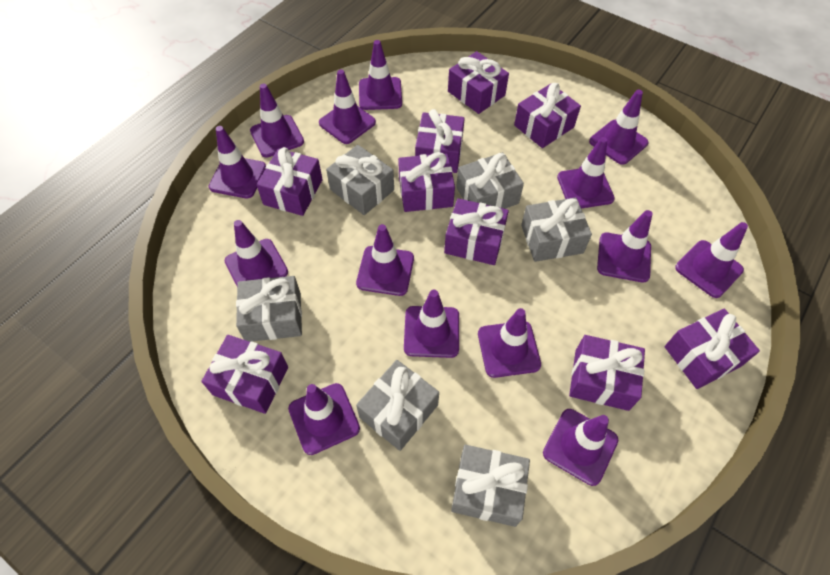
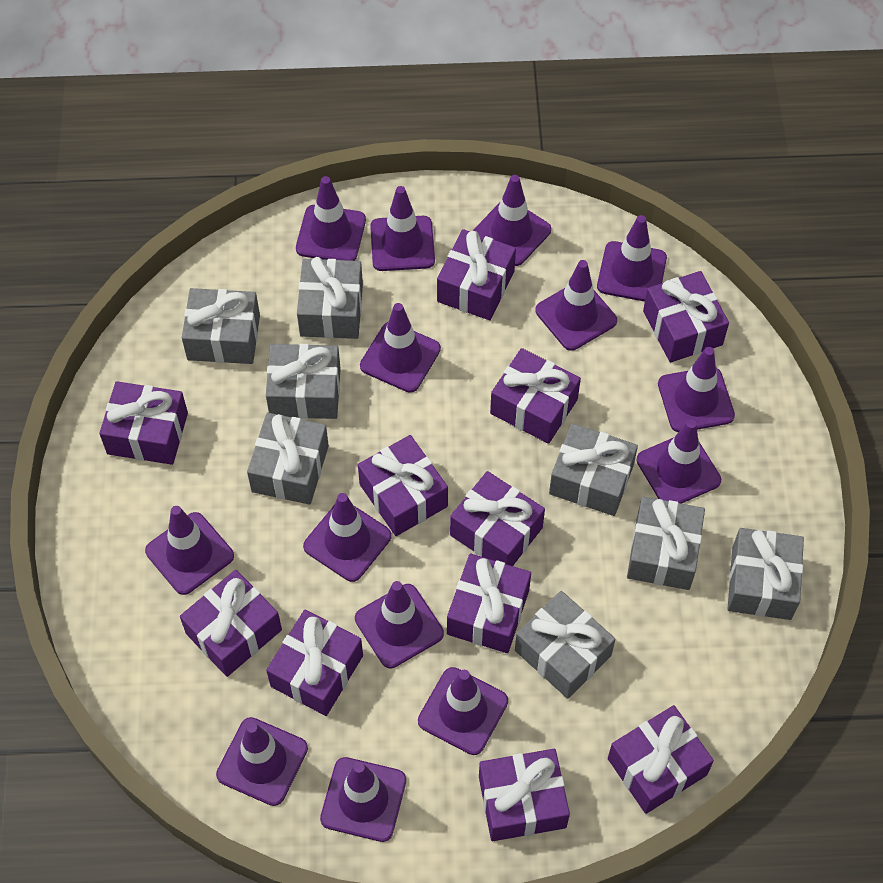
grey gift: [236,276,302,342] [326,145,394,215] [356,360,439,451] [451,445,530,527] [456,152,524,209] [521,198,592,262] = 6 -> [182,288,260,364] [247,413,329,505] [266,344,341,419] [297,257,363,339] [515,591,616,699] [549,423,638,516] [627,497,705,590] [727,528,804,620] = 8
purple gift: [201,335,288,414] [256,147,323,216] [398,152,455,212] [415,109,465,173] [444,198,509,265] [448,51,509,114] [514,83,581,148] [569,335,645,411] [665,309,760,389] = 9 -> [99,381,188,465] [180,570,282,677] [266,609,363,716] [358,435,448,536] [437,229,516,320] [447,554,531,653] [450,471,545,566] [479,749,570,841] [490,348,581,444] [608,705,714,814] [643,271,729,362] = 11

